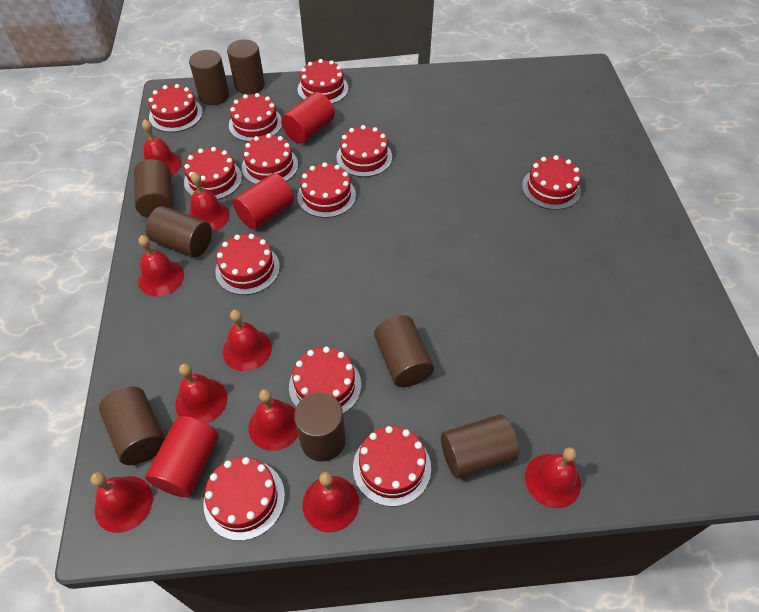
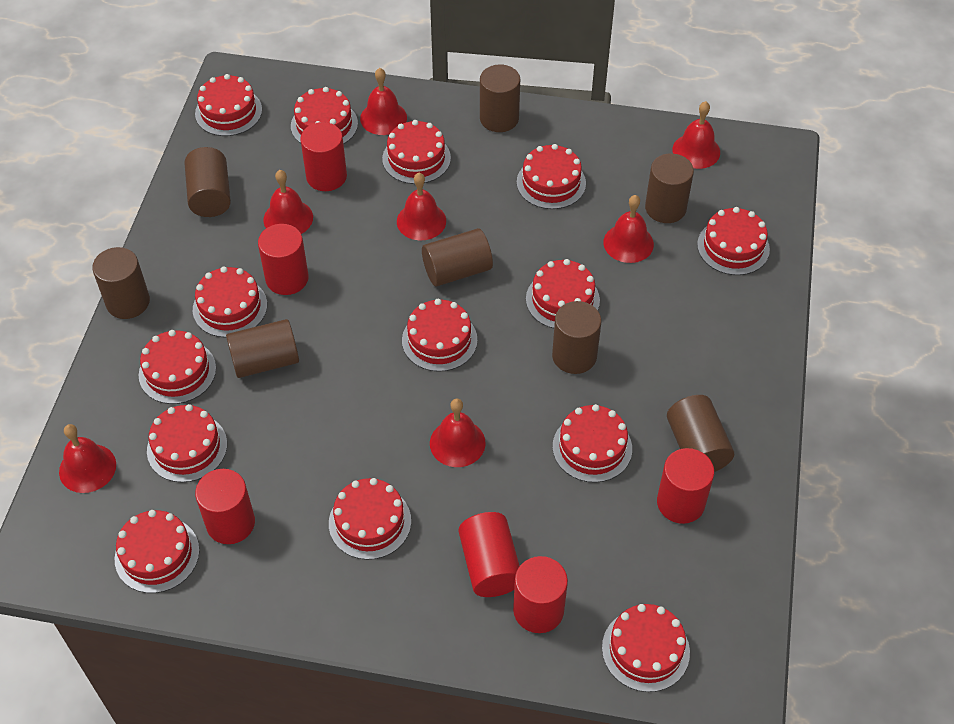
red bell: [91,472,153,533] [138,235,184,296] [142,119,182,176] [175,363,227,424] [188,172,230,232] [223,310,272,371] [249,389,298,451] [302,472,359,533] [525,447,581,508] = 9 -> [59,424,116,493] [263,170,313,234] [360,68,407,135] [397,173,446,240] [430,399,486,467] [603,195,654,263] [672,101,720,169] = 7
red cake: [149,84,203,132] [184,147,242,200] [203,457,285,541] [215,234,280,295] [229,93,282,142] [241,134,298,184] [289,347,361,414] [297,162,356,218] [298,59,349,104] [336,125,392,177] [353,426,431,506] [522,155,581,210] = 12 -> [115,510,199,593] [139,330,216,404] [147,404,227,482] [193,266,267,338] [195,74,262,136] [291,87,358,144] [329,478,411,560] [382,120,451,184] [402,299,477,372] [517,144,586,209] [526,259,600,328] [553,404,632,483] [602,604,690,692] [697,207,770,275] = 14
red cylinder: [145,416,219,497] [233,173,294,229] [281,92,335,144] = 3 -> [195,469,255,544] [258,224,309,295] [300,122,347,191] [459,512,520,597] [513,556,568,633] [657,448,714,524] = 6

